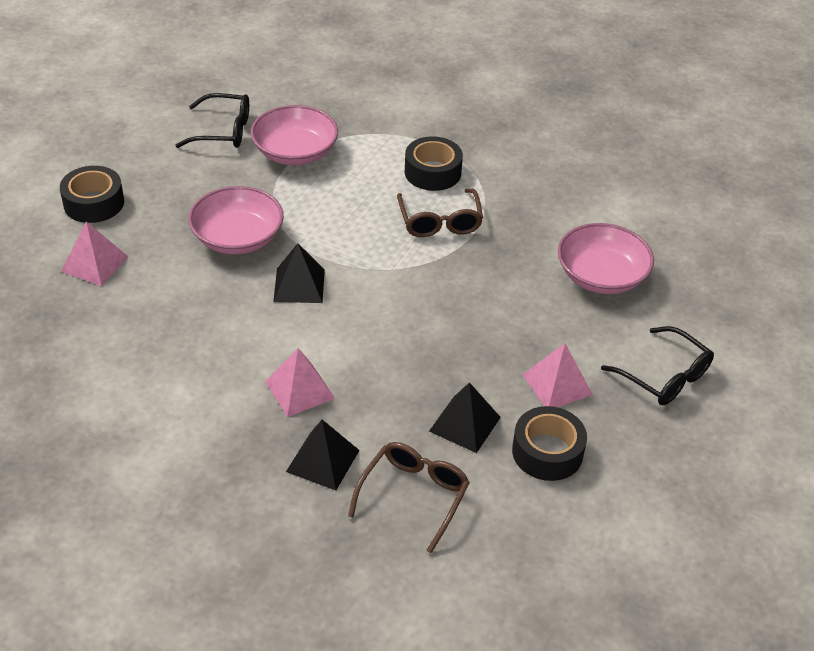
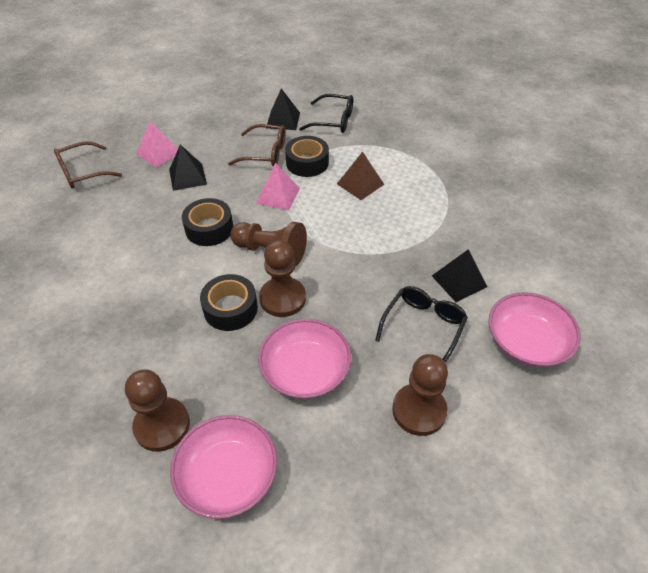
brown pawn: none = 0 -> [125,369,190,452] [230,222,307,267] [259,240,306,317] [392,354,448,436] = 4
brown pyramid: none = 0 -> [337,152,384,200] = 1
pink pyramid: [61,221,128,286] [265,348,335,417] [522,343,593,407] = 3 -> [136,121,178,167] [256,163,300,210] = 2

